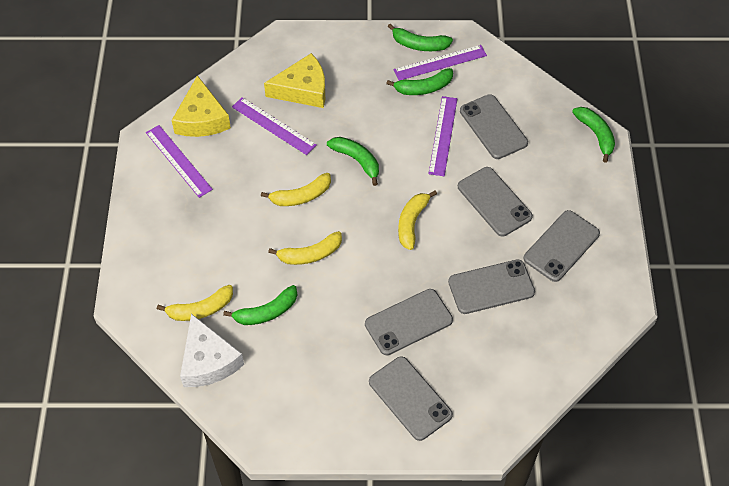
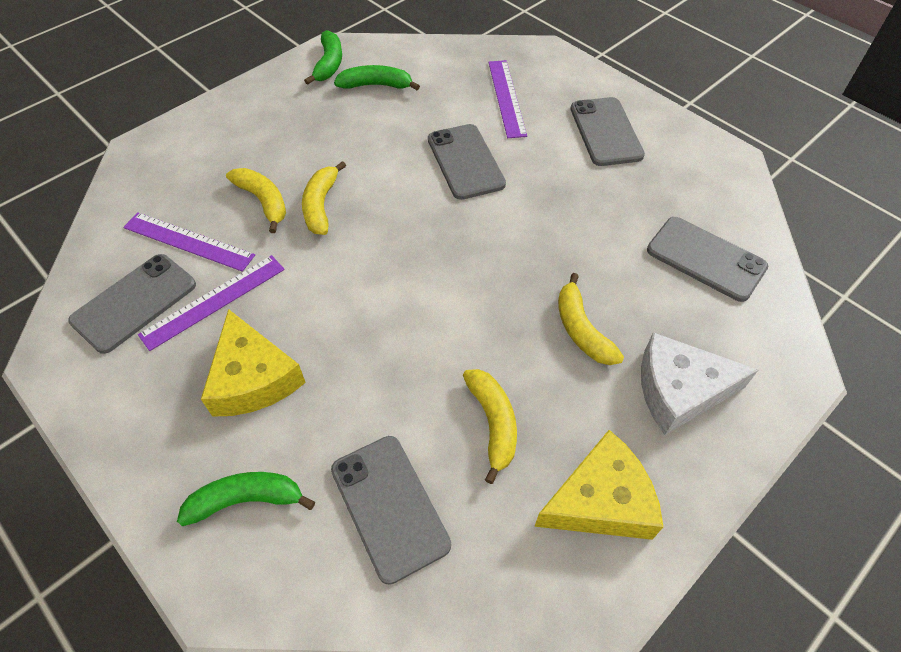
green banana: [223,285,297,325] [327,137,379,186] [386,68,453,95] [388,23,453,51] [572,107,615,163] = 5 -> [177,472,315,526] [304,30,342,85] [334,65,420,90] = 3
grey phone: [365,289,453,355] [369,356,453,441] [448,260,535,314] [458,167,533,237] [460,94,528,159] [524,210,600,282] = 6 -> [68,254,196,354] [331,436,451,585] [428,124,506,200] [570,97,645,166] [647,217,768,302] = 5
purple ruler: [146,125,213,198] [232,97,317,155] [394,45,487,81] [428,96,457,176] = 4 -> [123,212,255,272] [138,255,285,351] [488,60,527,138] = 3

